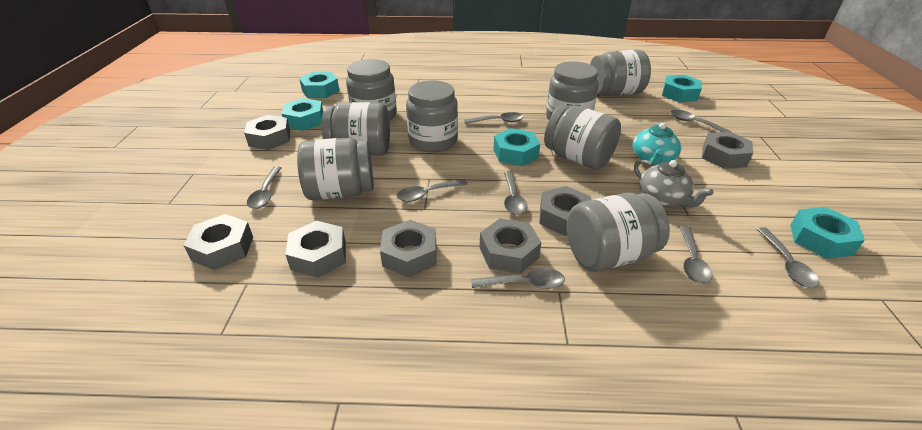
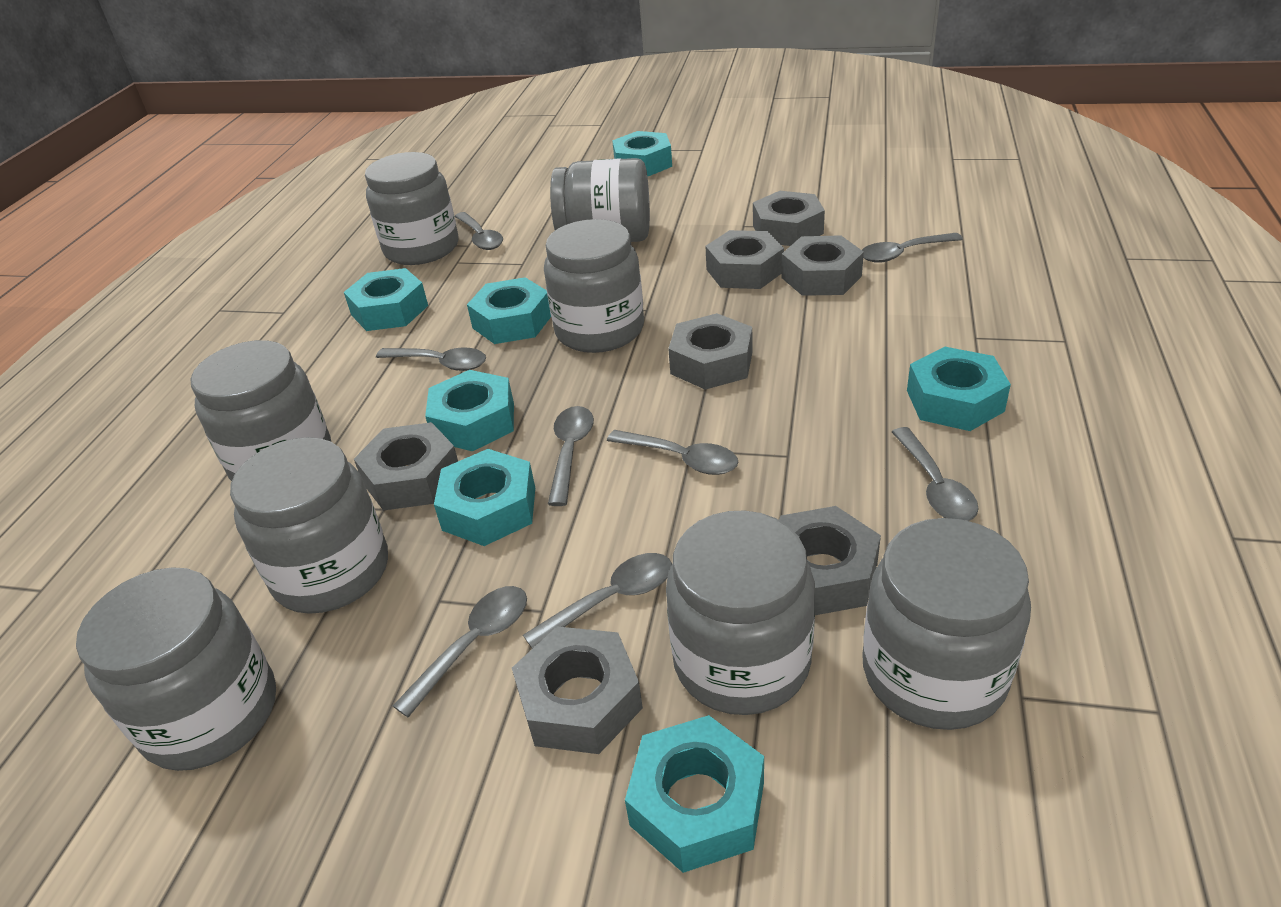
grey teapot: [634,160,713,207] = 1 -> none = 0
turquoise nut: [282,98,323,131] [299,72,339,98] [493,128,540,166] [662,75,702,103] [791,207,865,259] = 5 -> [344,268,428,331] [425,370,514,451] [434,449,535,546] [467,277,551,344] [612,131,672,176] [625,715,764,873] [907,347,1011,431] = 7
turquoise teapot: [632,123,681,166] = 1 -> none = 0

